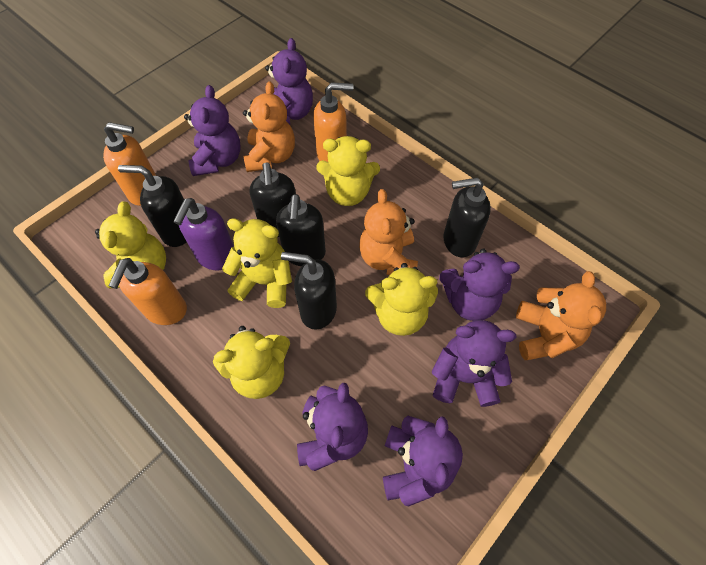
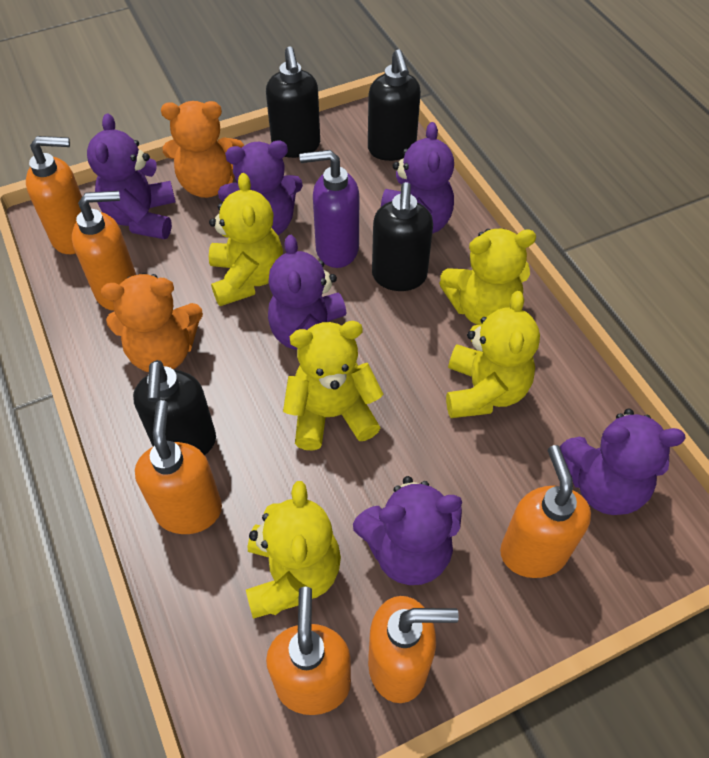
black soap dispenser: [118,165,187,247] [250,162,296,237] [276,194,326,266] [281,252,337,330] [443,178,491,258] = 5 -> [133,360,216,455] [266,46,320,158] [368,49,421,161] [372,182,433,291] = 4
orange soap dispenser: [103,122,156,206] [109,258,187,325] [313,82,354,162] = 3 -> [26,136,82,254] [72,191,136,311] [135,400,222,534] [266,587,351,715] [368,596,459,703] [500,445,591,578] = 6
orange teddy bear: [243,81,295,172] [359,189,418,275] [516,271,606,360] = 3 -> [101,273,203,372] [161,101,244,198] = 2

